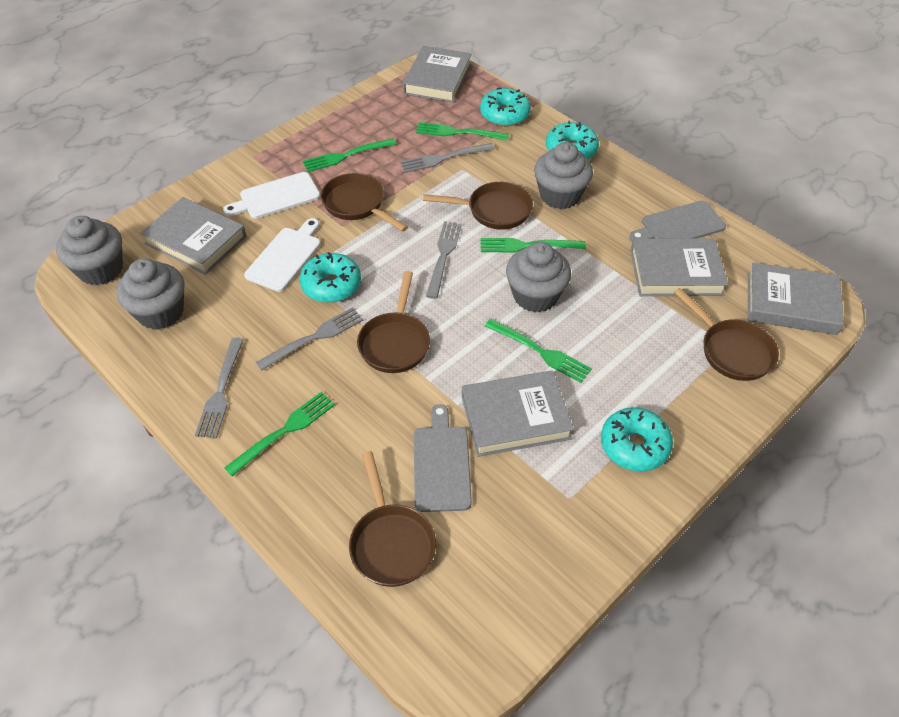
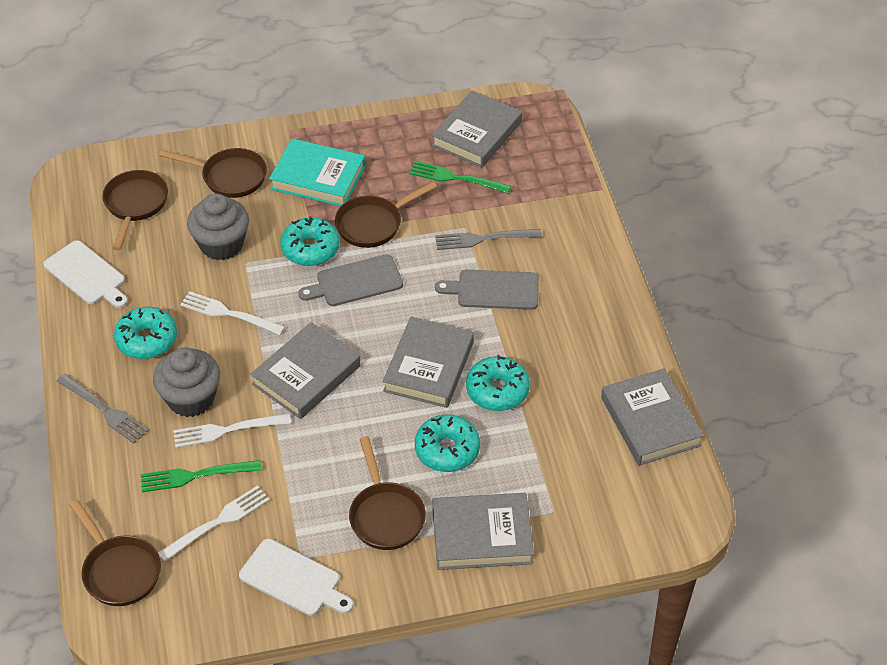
green fork: [224,392,335,476] [303,138,396,172] [416,122,509,141] [481,238,586,253] [485,318,592,383] = 5 -> [141,460,262,492] [409,161,511,194] = 2
grey cupcake: [56,216,123,285] [116,259,184,330] [506,242,571,313] [534,142,593,209] = 4 -> [153,348,220,417] [187,194,249,260] = 2
grey fork: [195,337,244,438] [256,307,364,370] [400,143,495,173] [426,221,462,299] = 4 -> [57,374,149,444] [435,229,542,250] = 2
turquoise book: none = 0 -> [269,138,365,206] = 1
white fork: none = 0 -> [158,486,270,562] [173,413,291,448] [180,291,285,335] = 3

